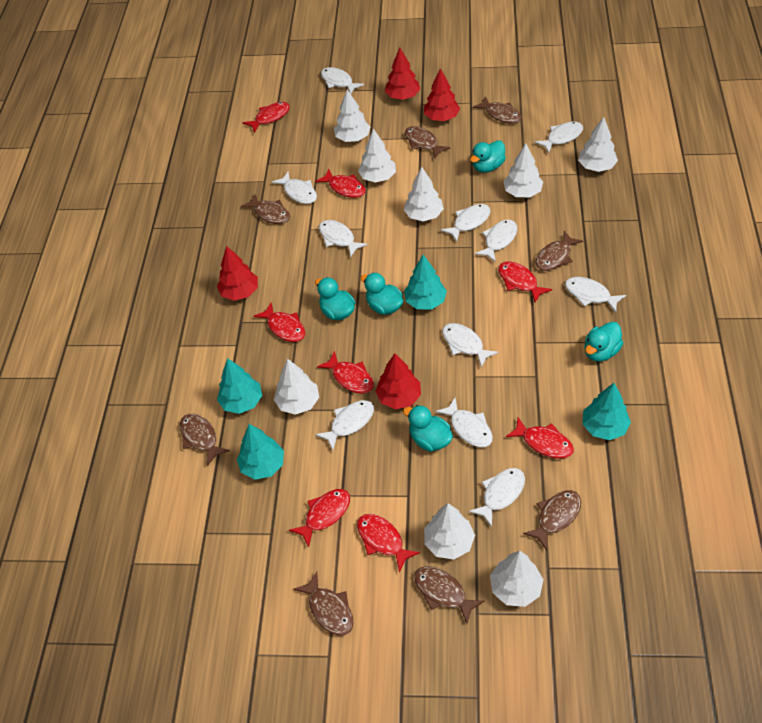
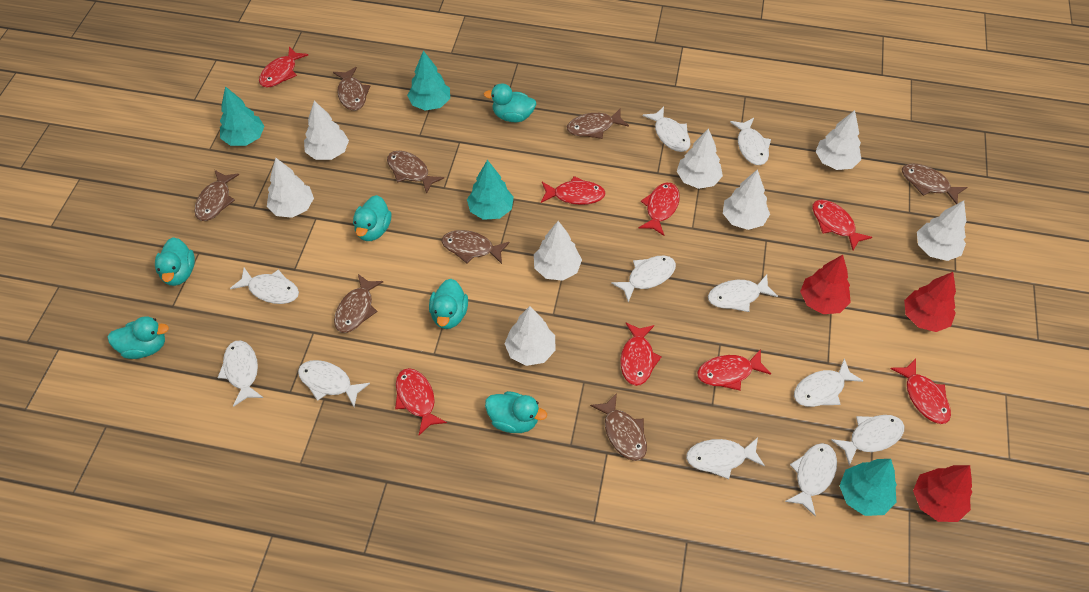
red tree: [217,246,258,301] [375,353,421,409] [385,48,420,100] [424,68,460,121] = 4 -> [800,255,851,314] [904,272,956,332] [913,465,972,522] = 3
turquoise duck: [315,277,355,320] [361,273,403,315] [403,405,453,452] [470,140,506,173] [584,322,623,362] = 5 -> [107,316,169,359] [155,237,195,286] [353,195,391,241] [429,279,468,329] [484,83,536,122] [485,391,547,433] = 6

